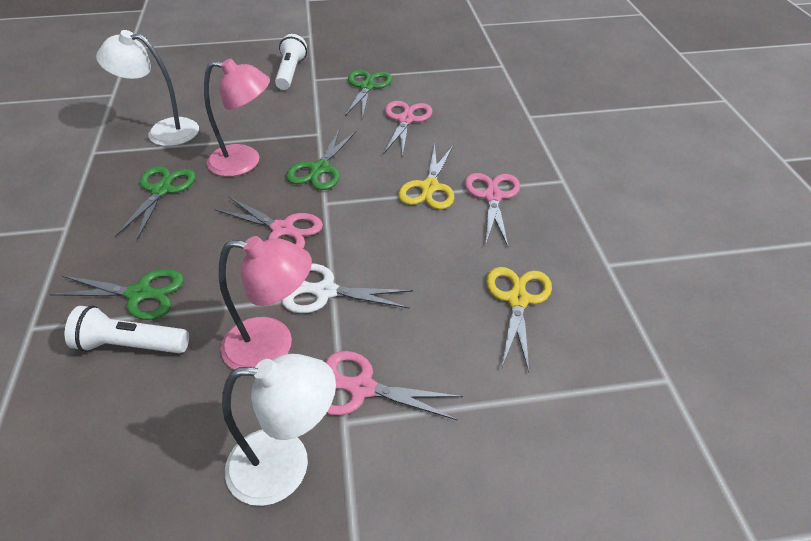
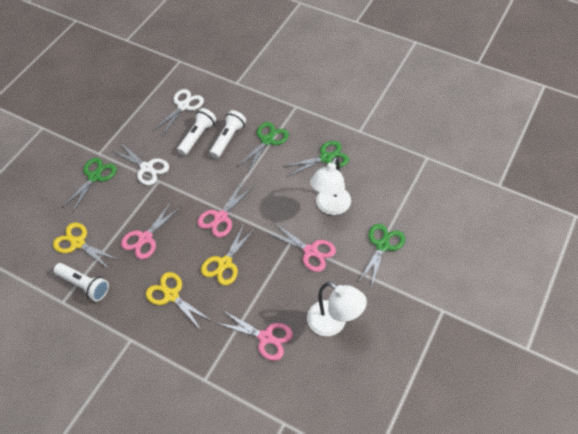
pink lamp: [204,58,270,177] [219,236,312,370] = 2 -> none = 0
white flashlight: [65,305,189,353] [275,34,307,90] = 2 -> [54,263,109,302] [177,108,217,156] [210,110,246,158] = 3
white scissors: [282,264,413,313] = 1 -> [111,142,169,185] [152,89,204,136] = 2
yellow scissors: [398,144,454,210] [486,267,552,372] = 2 -> [53,223,119,270] [146,272,212,330] [201,224,255,285] = 3

